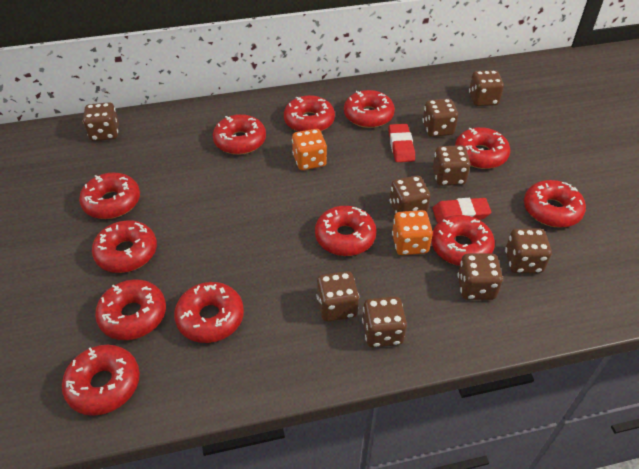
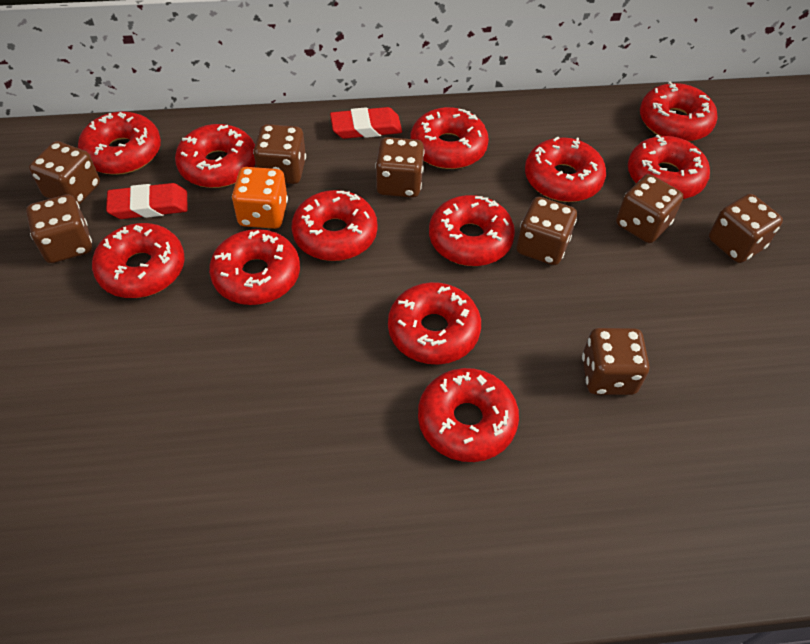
brown dice: [83,102,119,141] [316,271,359,322] [362,296,407,348] [390,176,431,214] [422,98,458,137] [433,145,471,186] [457,254,503,300] [469,70,504,106] [505,229,552,273] = 9 -> [26,194,92,263] [29,141,100,205] [253,124,306,184] [375,137,425,198] [516,197,577,265] [582,328,649,395] [616,174,683,243] [709,194,783,263] = 8
orange dice: [292,129,327,170] [392,210,433,255] = 2 -> [232,167,288,229] = 1

